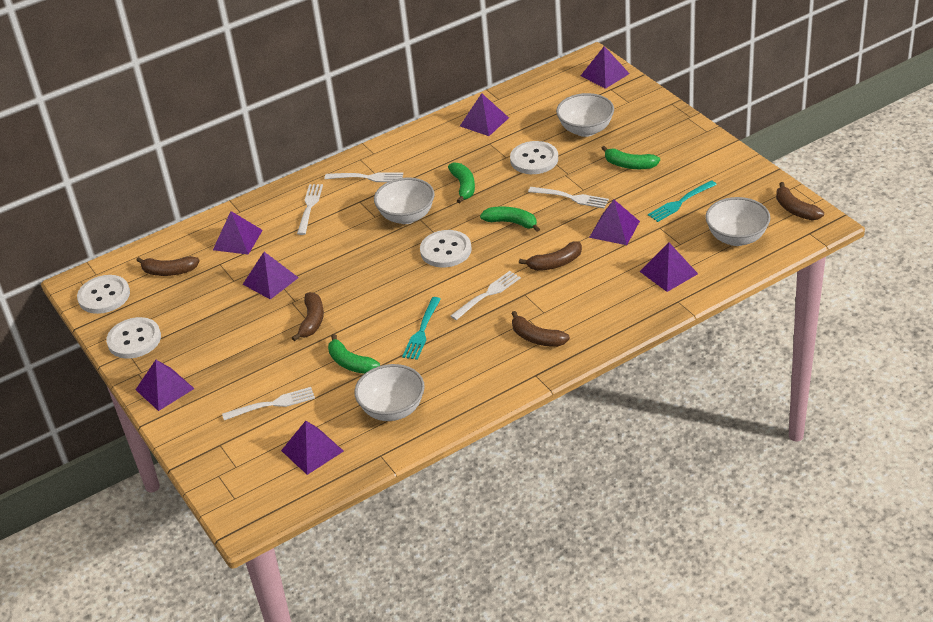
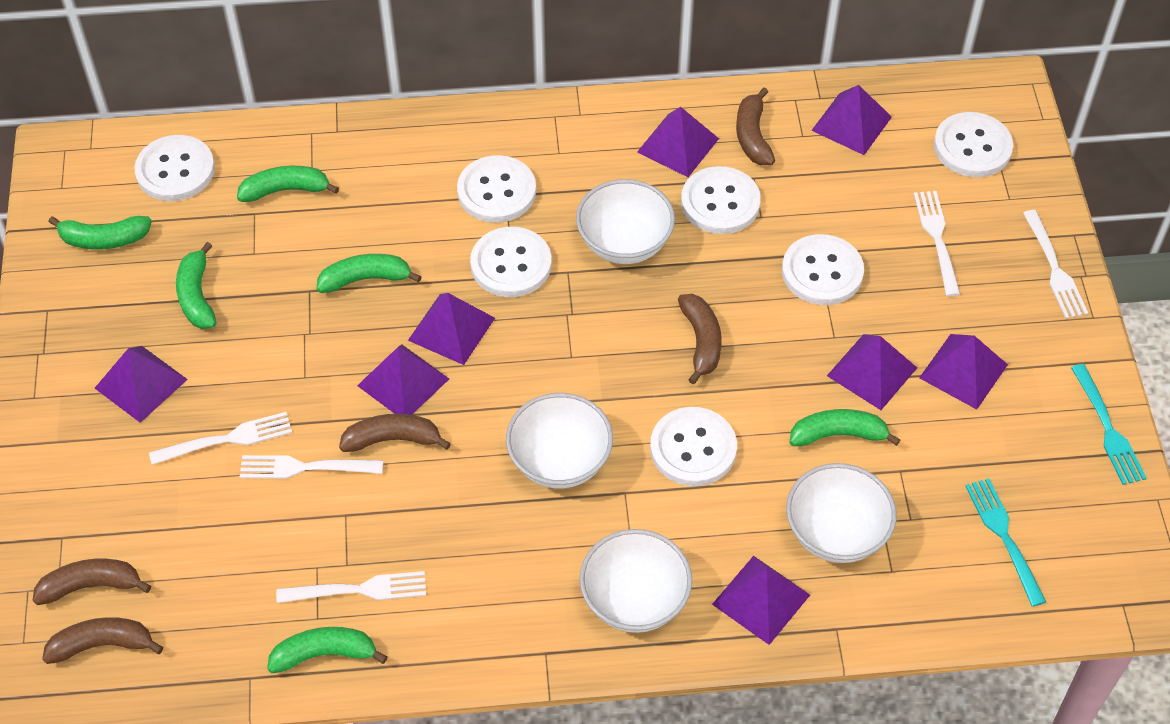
green banana: [328,334,380,374] [448,162,475,203] [480,207,540,232] [601,146,660,169] = 4 -> [48,216,152,249] [176,242,217,329] [237,166,339,202] [267,627,387,673] [317,254,422,293] [789,409,900,446] = 6
white button: [77,275,130,314] [106,317,161,359] [420,230,472,267] [510,141,558,174] = 4 -> [134,135,215,201] [457,155,536,223] [470,227,552,297] [650,407,737,486] [681,166,761,234] [782,234,864,305] [934,112,1013,177] = 7

